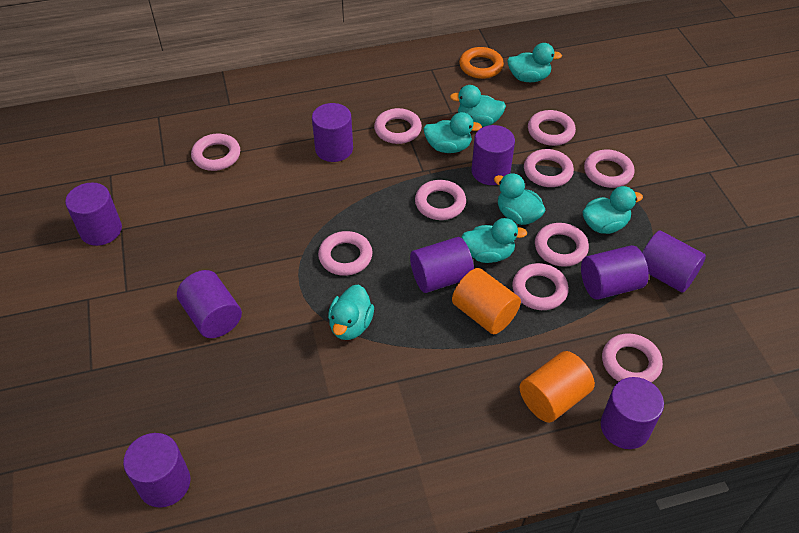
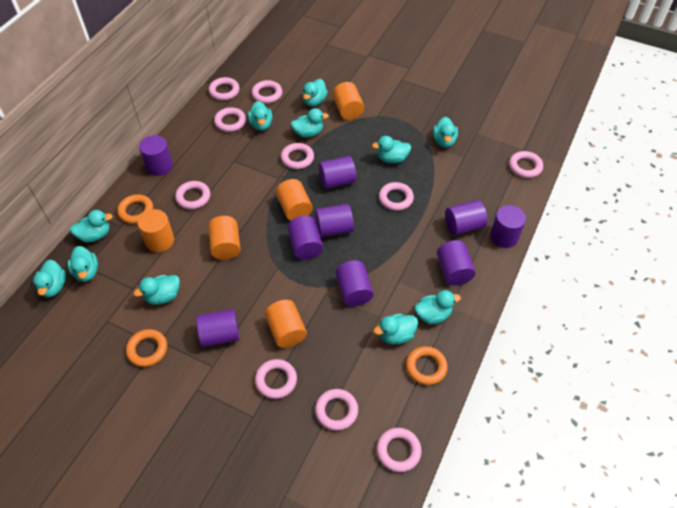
orange cylinder: [452,268,521,334] [520,351,595,423] = 2 -> [138,209,174,252] [208,216,241,260] [265,300,307,348] [276,179,313,221] [333,82,364,120] = 5
orange ring: [459,47,504,79] = 1 -> [117,194,153,224] [126,329,167,367] [406,346,448,385] = 3
turquoise duck: [328,284,374,340] [423,112,482,153] [450,85,506,127] [461,218,527,263] [494,173,546,225] [507,43,562,82] [582,186,643,234] = 7 -> [33,259,66,297] [67,246,98,282] [70,210,113,242] [134,275,180,305] [248,101,272,131] [291,108,329,137] [302,79,328,106] [372,136,411,163] [374,313,418,344] [415,290,461,324] [433,117,458,147] = 11

